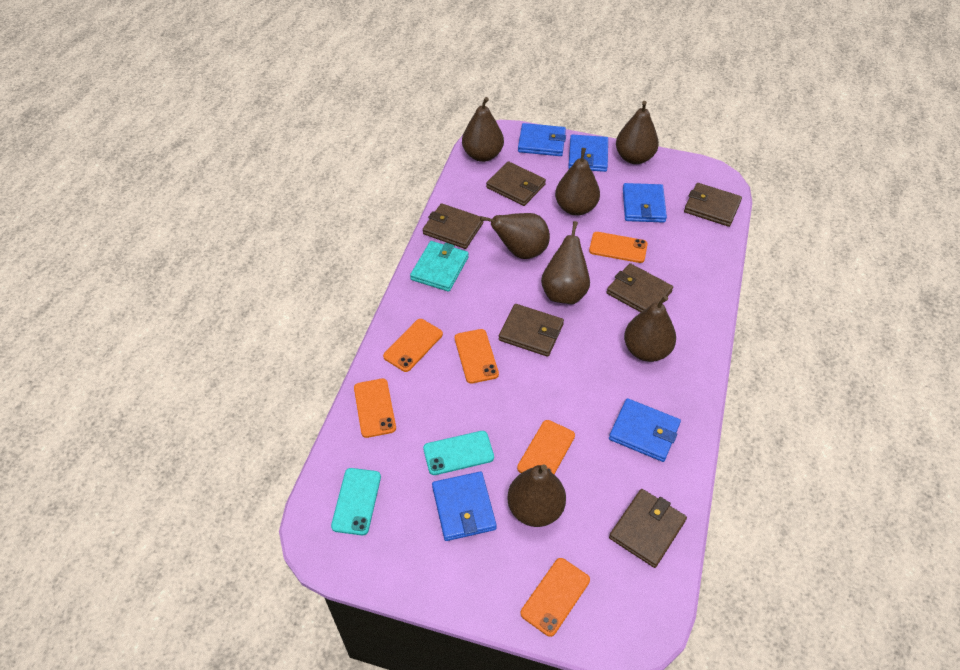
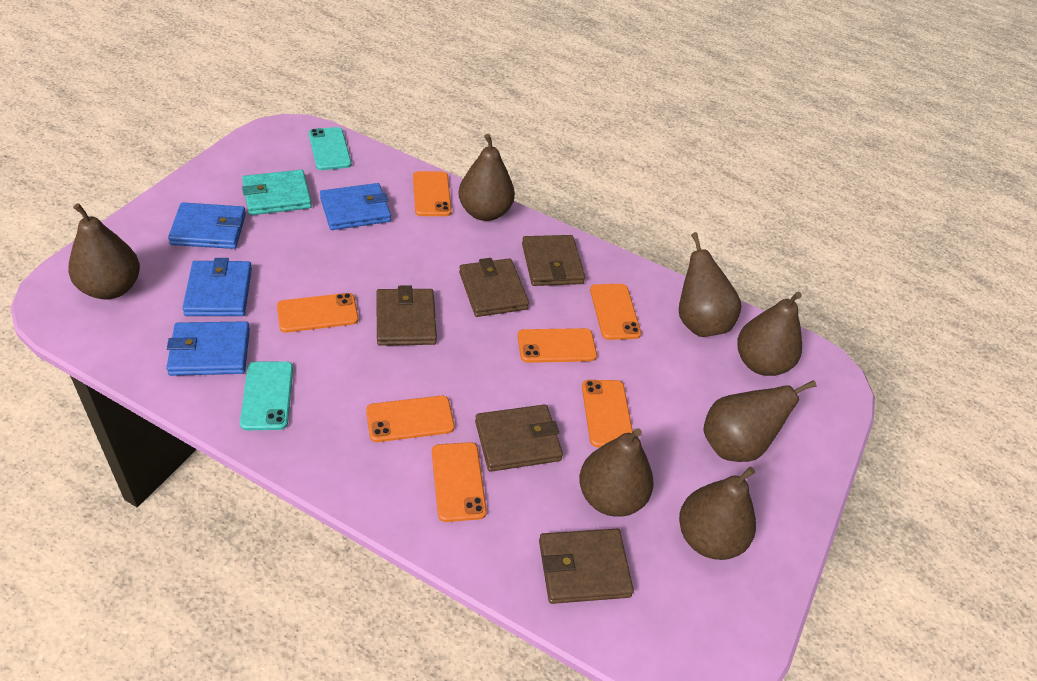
blue wallet: [432,472,497,541] [518,123,566,156] [568,135,608,172] [609,398,681,462] [623,183,667,223] = 5 -> [166,321,250,376] [168,202,246,249] [182,258,252,316] [320,183,391,230] = 4
brown wallet: [423,203,483,249] [486,161,546,206] [499,304,564,357] [607,263,673,312] [609,489,687,568] [684,183,742,227] = 6 -> [376,286,437,346] [459,258,529,317] [475,404,563,472] [522,235,585,286] [539,529,634,604] = 5
orange phone: [354,379,396,438] [383,319,443,372] [455,329,499,384] [517,420,575,474] [521,558,590,637] [589,232,648,263] = 6 -> [277,293,359,333] [366,396,455,442] [413,171,452,216] [432,442,487,522] [517,328,597,363] [582,380,633,447] [590,284,641,340] = 7

